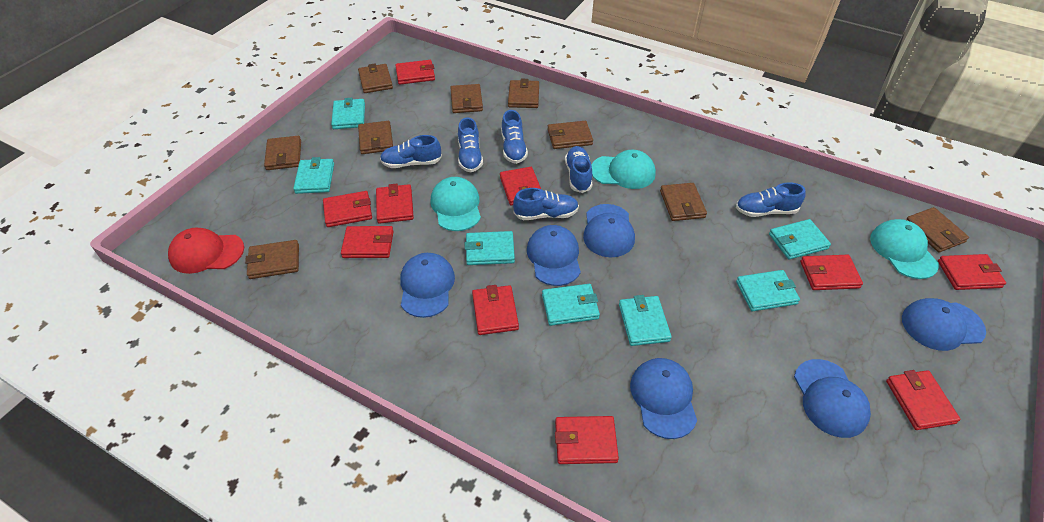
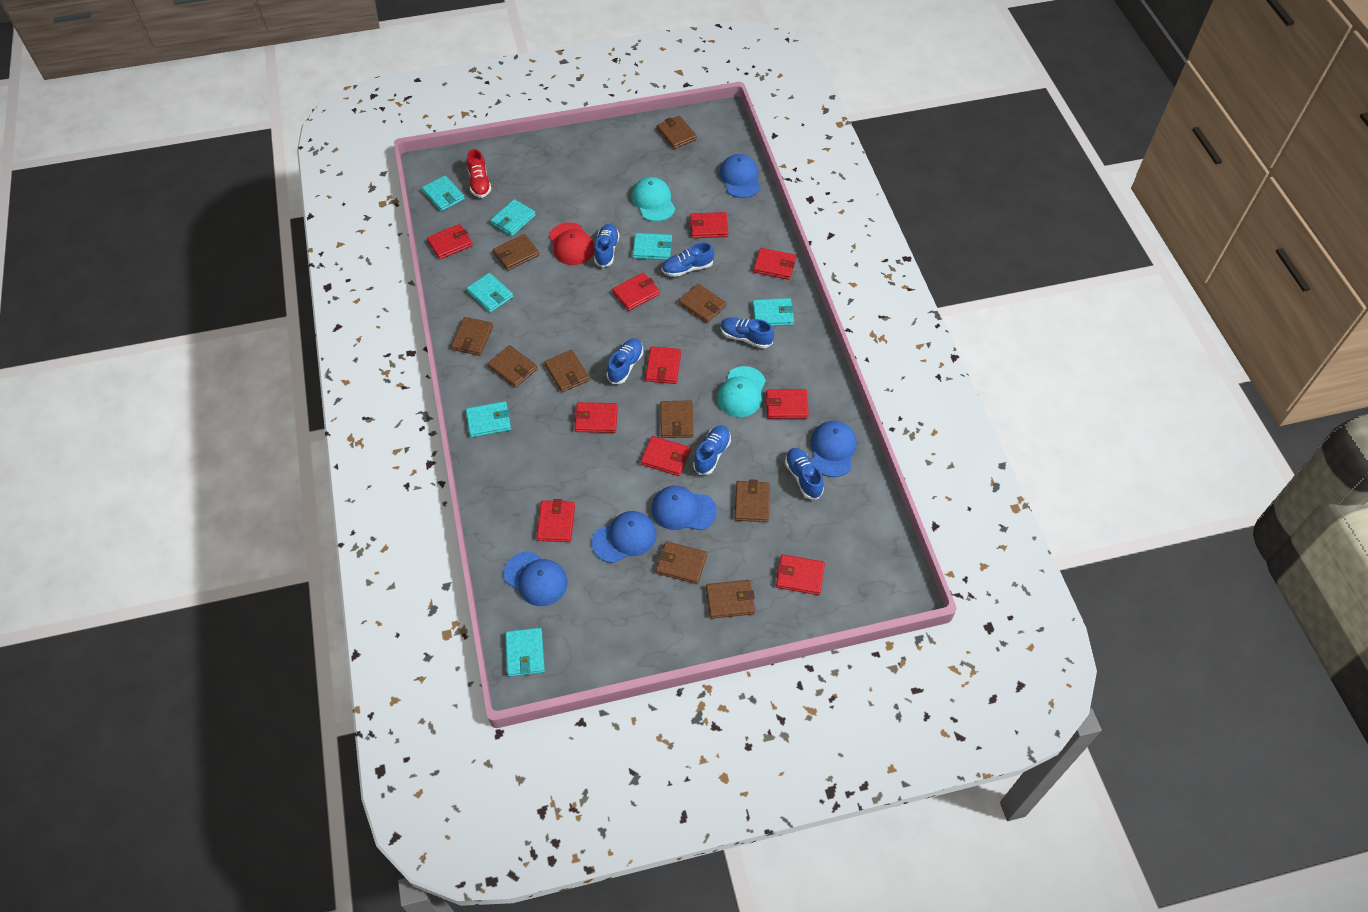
blue cap: [400,253,455,318] [527,225,581,286] [583,204,635,257] [630,358,697,439] [794,359,871,438] [902,298,986,351] = 6 -> [504,551,568,606] [592,511,657,563] [651,486,717,530] [719,154,761,198] [811,421,857,477] = 5
brown wallet: [245,240,299,279] [264,136,301,170] [358,64,393,93] [358,121,393,154] [450,84,483,113] [508,79,539,108] [547,121,593,149] [660,183,707,221] [906,207,969,252] = 9 -> [451,317,493,356] [488,345,538,388] [493,234,539,271] [544,350,590,392] [656,541,707,584] [657,116,697,149] [660,401,694,438] [679,284,726,323] [706,580,755,619] [735,479,770,522] = 10
red shoe: none = 0 -> [467,149,491,198] = 1
turquoise cap: [431,177,481,231] [591,150,656,189] [870,219,939,279] = 3 -> [631,177,675,222] [717,366,766,417] = 2

